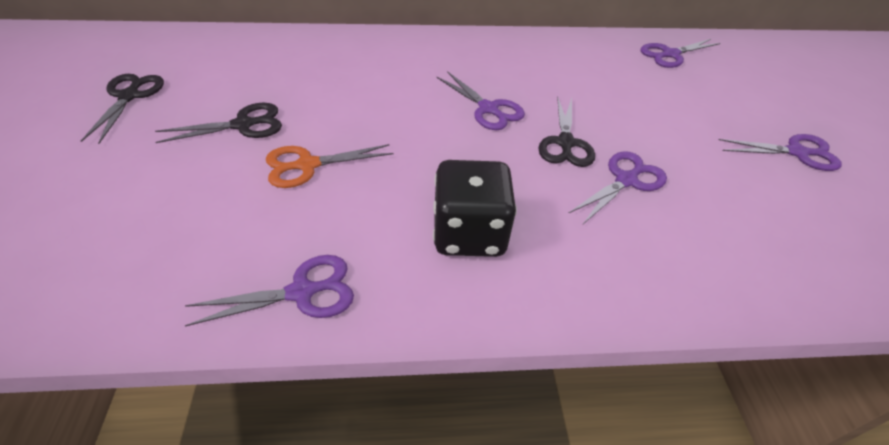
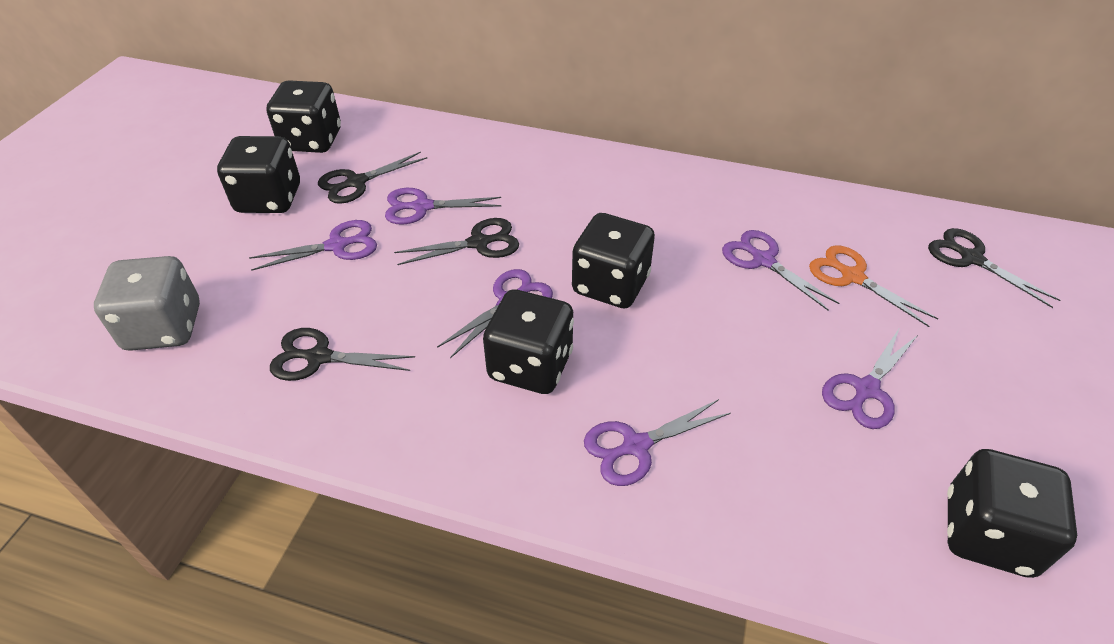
black dice: [433,160,517,257] = 1 -> [217,136,300,213] [267,80,341,153] [483,289,574,394] [572,213,655,308] [947,449,1077,578] = 5
black scissors: [81,74,164,144] [155,103,282,143] [538,96,595,167] = 3 -> [270,328,415,381] [318,152,427,204] [394,218,519,265] [928,228,1061,308] = 4
grey dice: none = 0 -> [94,256,200,351] = 1
purple scissors: [185,255,354,327] [436,71,525,130] [568,151,667,224] [640,39,721,68] [718,134,842,171] = 5 -> [249,220,377,271] [385,188,502,224] [437,269,553,358] [584,399,731,486] [722,230,839,311] [822,327,918,429] = 6

